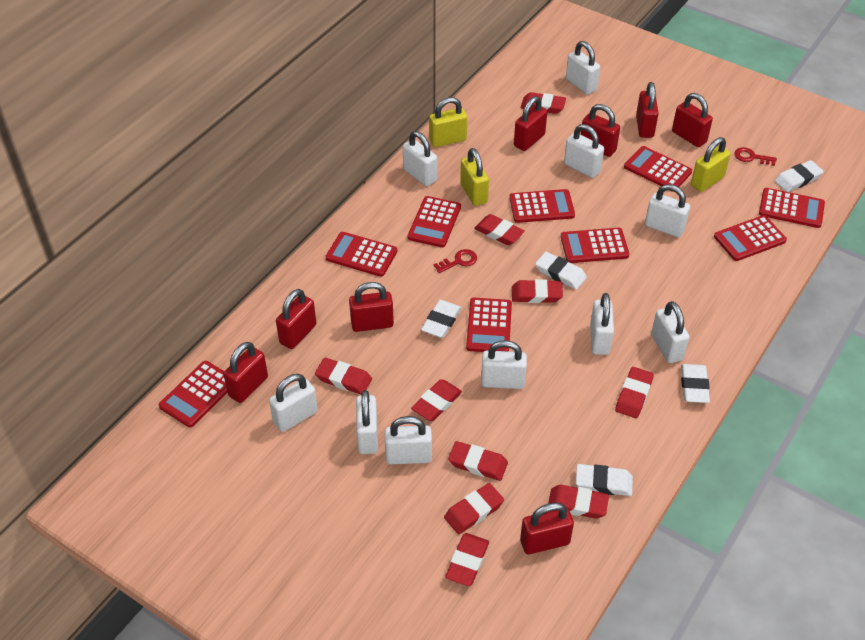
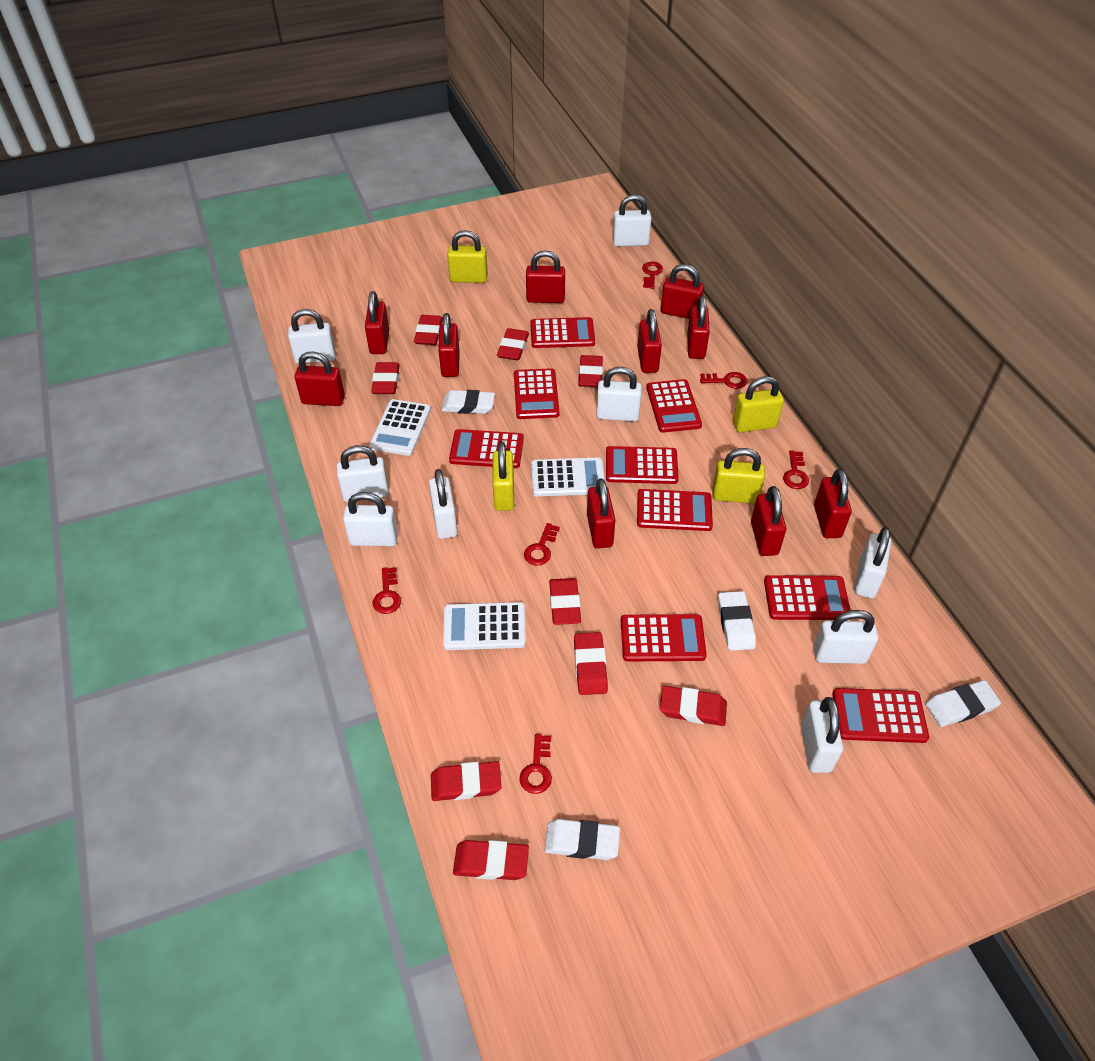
red eraser: [315,358,372,394] [411,379,462,421] [444,483,504,534] [445,533,489,586] [448,441,508,481] [474,214,525,245] [512,279,563,303] [521,92,566,114] [548,485,609,519] [615,367,654,418] = 10 -> [371,362,400,394] [414,315,443,345] [431,761,501,801] [453,840,529,880] [497,328,529,360] [549,578,581,625] [574,632,608,695] [578,355,603,387] [660,686,727,726] = 9
red key: [434,249,477,273] [734,147,777,166] = 2 -> [373,567,401,614] [519,734,552,794] [524,523,560,566] [642,262,663,289] [700,372,747,389] [783,451,809,489] = 6
red padlock: [223,342,268,403] [276,289,316,349] [349,282,394,332] [514,96,547,151] [520,502,574,554] [581,104,620,157] [636,82,659,138] [672,93,713,147] = 8 -> [294,351,345,406] [365,291,389,354] [438,313,460,377] [526,250,565,303] [587,478,615,548] [637,309,662,373] [661,264,704,319] [687,296,710,359] [751,486,786,556] [814,469,852,538] = 10
white calculator: none = 0 -> [369,399,431,456] [443,602,526,650] [531,457,605,496] = 3
white eraser: [421,300,462,338] [535,252,587,290] [576,464,633,496] [681,364,710,403] [775,160,824,192] = 5 -> [441,390,495,414] [544,819,620,860] [718,591,756,651] [925,680,1001,727] = 4
white padlock: [269,374,318,432] [356,390,378,454] [385,416,432,464] [403,131,437,186] [481,340,527,389] [564,124,604,178] [566,41,600,95] [590,293,614,355] [645,184,690,237] [651,301,690,363] = 10 -> [288,309,335,364] [336,445,389,502] [343,492,398,546] [429,469,457,539] [596,367,642,422] [612,194,652,246] [801,697,843,773] [813,610,878,664] [854,527,891,598] = 9
yellow padlock: [429,97,467,147] [460,148,489,206] [691,137,731,192] = 3 -> [447,230,488,283] [493,442,514,511] [713,448,765,504] [733,376,784,432] = 4

